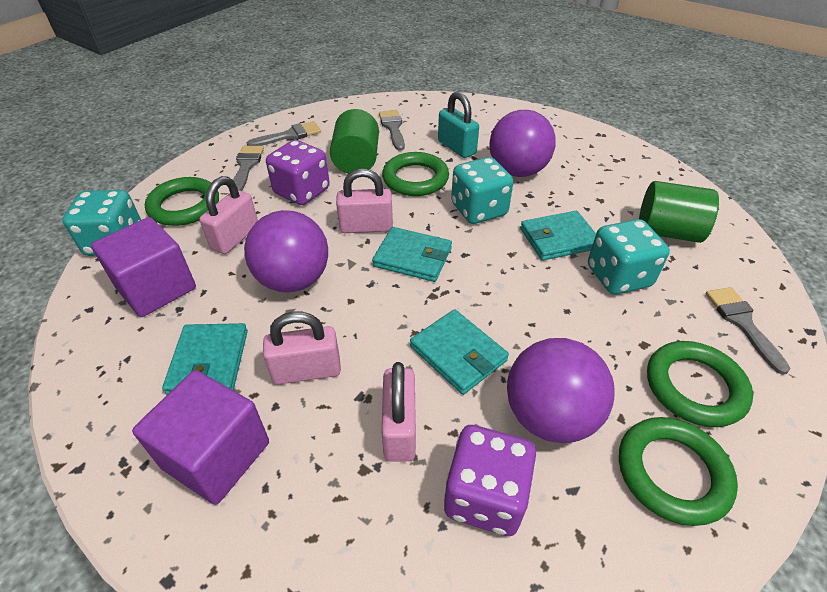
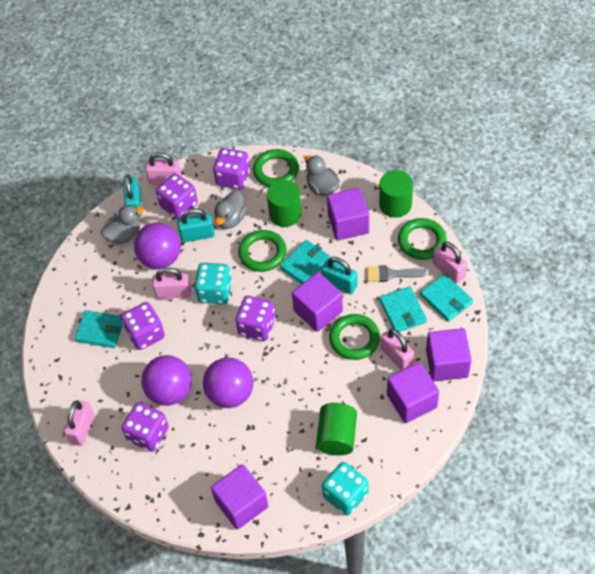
green cylinder: [330,109,379,174] [639,181,719,243] = 2 -> [267,180,302,227] [316,403,357,455] [379,170,413,218] = 3
grey brush: [233,146,264,191] [247,121,321,146] [379,110,405,151] [706,287,790,375] = 4 -> [367,265,427,282] = 1
grey duck: none = 0 -> [101,205,144,244] [214,190,247,229] [304,155,340,196] = 3
pink padlock: [199,176,258,254] [263,312,341,385] [336,168,393,233] [382,362,416,462] = 4 -> [64,400,94,446] [145,152,182,184] [152,267,191,299] [381,329,414,370] [433,241,467,284] = 5
purple cube: [91,217,196,317] [132,370,269,505] = 2 -> [211,464,268,529] [292,272,343,332] [327,188,369,240] [387,362,439,423] [426,328,472,382] = 5
purple dice: [266,140,330,205] [444,425,536,536] = 2 -> [121,302,165,350] [122,402,169,452] [156,173,198,219] [213,148,250,189] [235,296,276,341] = 5
turquoise dice: [62,190,141,256] [451,157,513,224] [588,219,670,294] = 3 -> [195,263,232,304] [322,462,368,515] = 2
turquoise padlock: [438,91,479,158] = 1 -> [123,174,142,217] [177,208,215,242] [321,257,358,294] = 3

